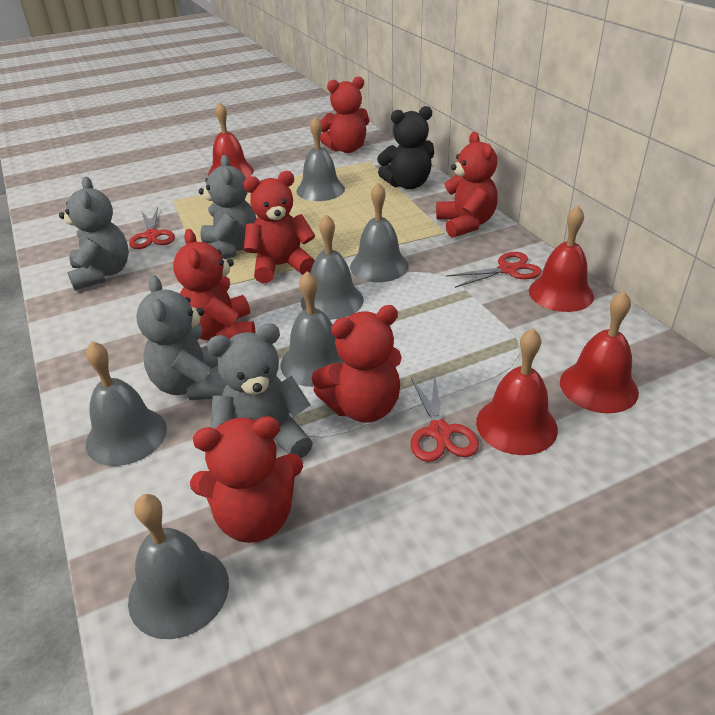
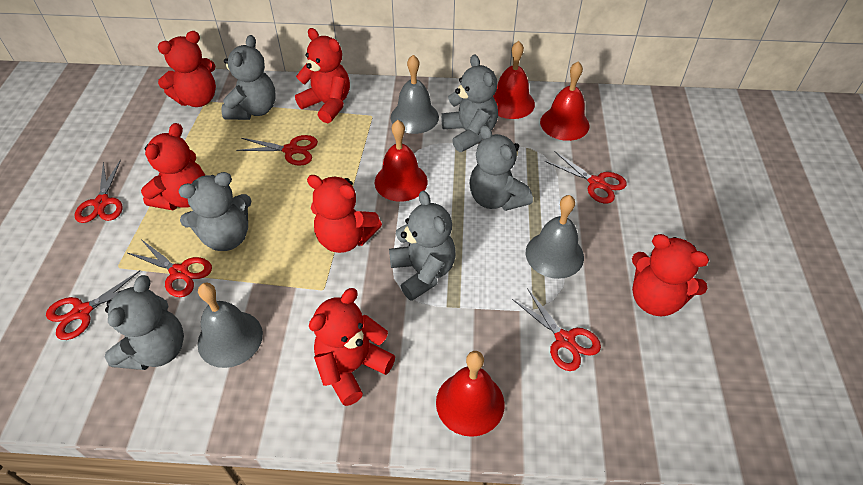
black teddy bear: [377,106,434,189] = 1 -> none = 0
grey bell: [86,341,167,466] [128,494,229,639] [281,271,344,387] [297,116,345,201] [301,214,364,320] [350,183,409,282] = 6 -> [198,283,263,368] [391,55,439,134] [526,195,584,279] = 3
grey teddy bear: [59,177,129,291] [136,275,226,400] [199,155,257,259] [207,323,313,458] = 4 -> [105,275,184,370] [178,172,252,251] [222,35,276,120] [389,190,456,301] [441,54,498,152] [469,125,533,211] = 6
red scissors: [129,208,175,249] [411,374,479,462] [446,252,542,288] = 3 -> [46,271,140,340] [75,160,123,223] [128,239,212,297] [236,135,318,166] [512,288,601,371] [545,151,627,204] = 6

